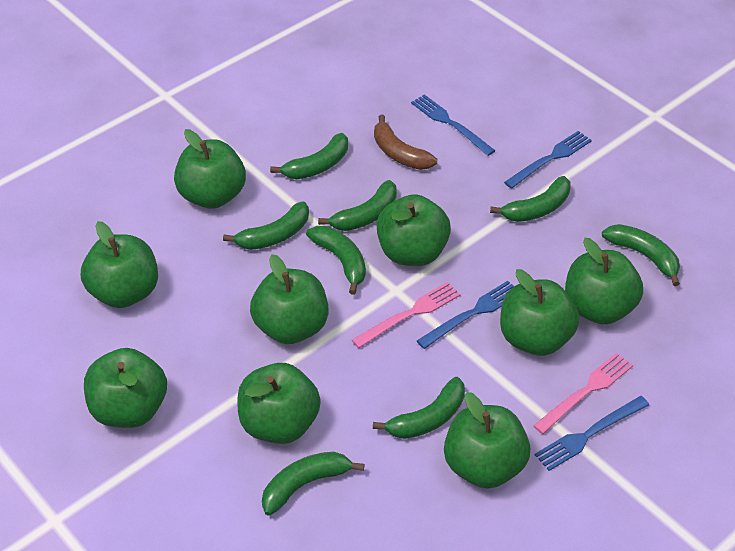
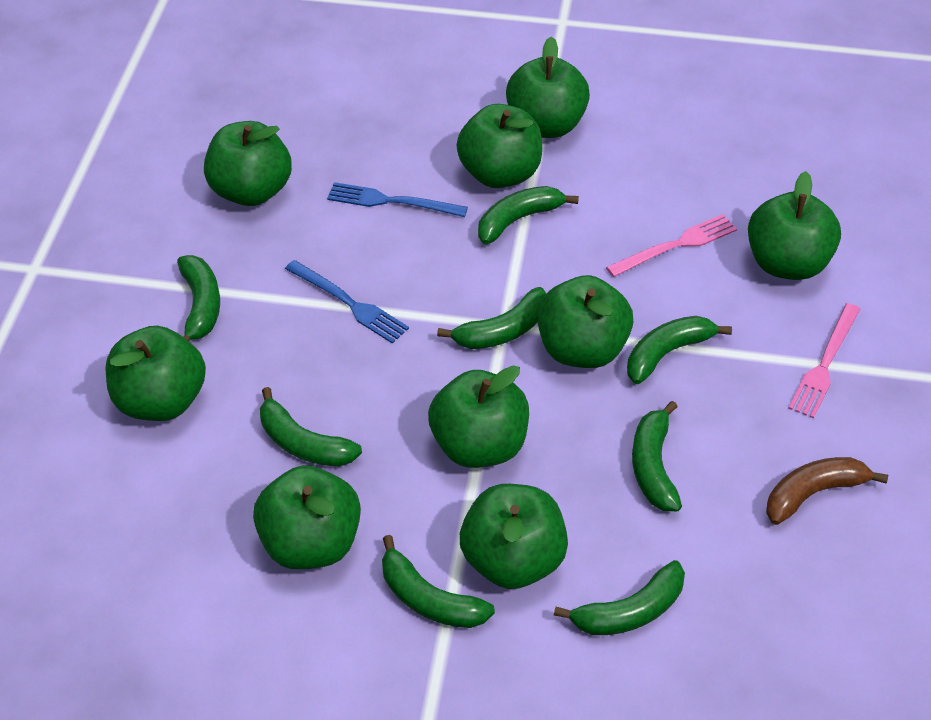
blue fork: [411,94,496,156] [417,281,514,349] [504,131,592,189] [535,396,649,471] = 4 -> [285,260,409,344] [327,182,468,217] = 2

